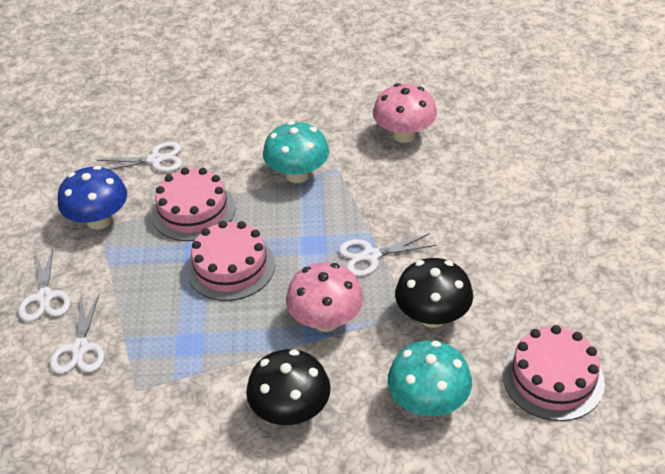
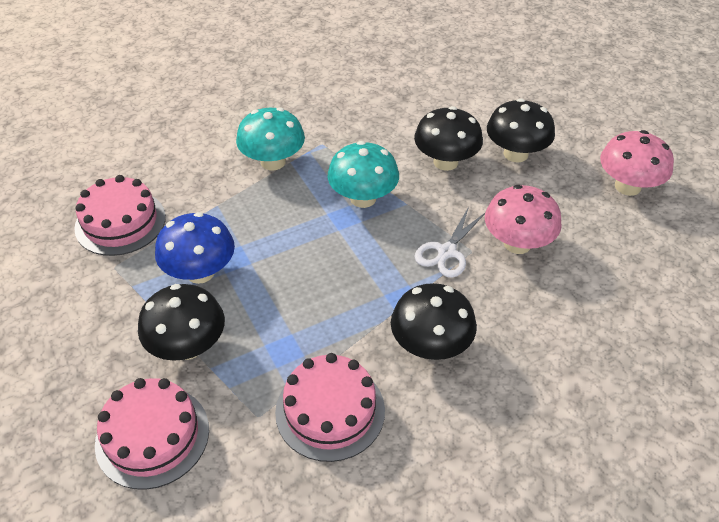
black mushroom: [246,349,331,425] [395,258,473,328] = 2 -> [138,284,225,361] [391,283,477,360] [414,106,483,171] [487,98,555,163] = 4
white scissors: [18,248,70,322] [50,292,105,374] [97,142,182,172] [338,233,436,277] = 4 -> [414,207,485,278] = 1

